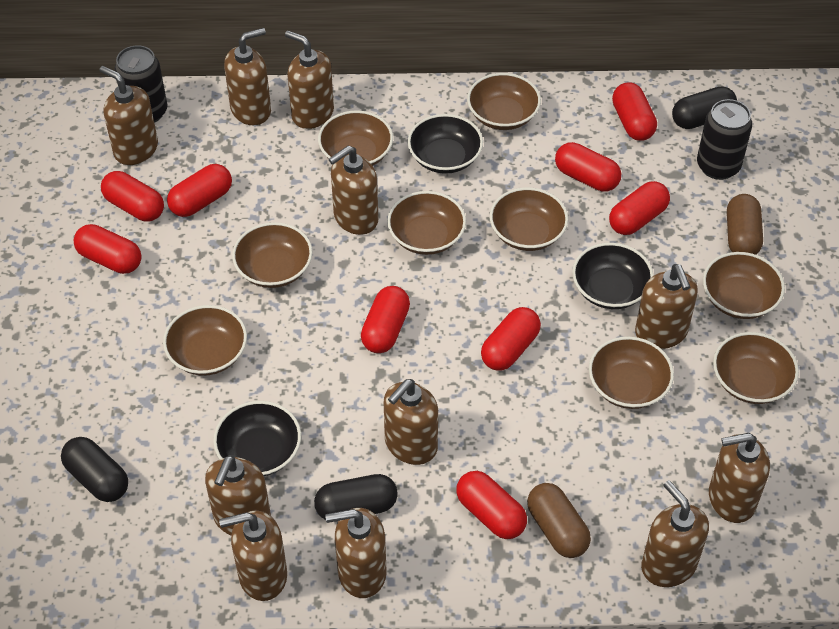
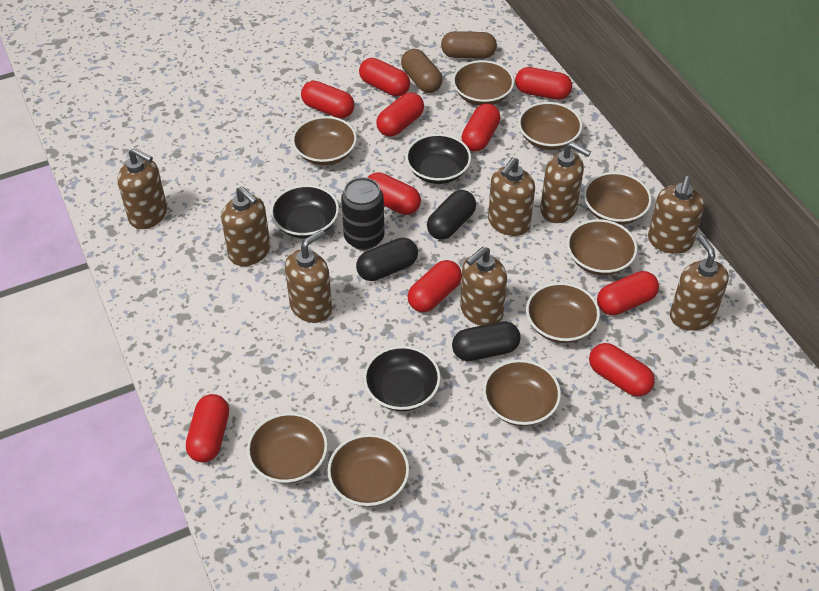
black can: [114,45,167,123] [697,99,752,180] = 2 -> [341,177,385,250] = 1
brown soap dispenser: [99,66,158,165] [205,455,271,535] [219,510,287,601] [224,28,271,126] [285,31,334,129] [325,508,387,598] [329,146,378,235] [384,379,438,465] [635,264,698,349] [641,480,709,587] [709,433,770,523] = 11 -> [117,148,167,229] [221,186,270,266] [285,230,332,323] [460,247,507,326] [488,157,535,236] [540,142,591,223] [648,176,704,254] [670,235,729,331] = 8
red capsule: [74,224,142,274] [101,171,164,221] [167,164,232,217] [361,286,410,353] [456,471,527,539] [481,307,541,371] [555,142,621,192] [609,181,670,235] [612,82,657,141] = 9 -> [186,394,229,462] [301,81,355,118] [359,58,410,97] [367,172,421,215] [376,92,424,137] [408,260,462,312] [462,103,500,152] [515,67,572,100] [589,343,655,397] [597,271,659,315] = 10

